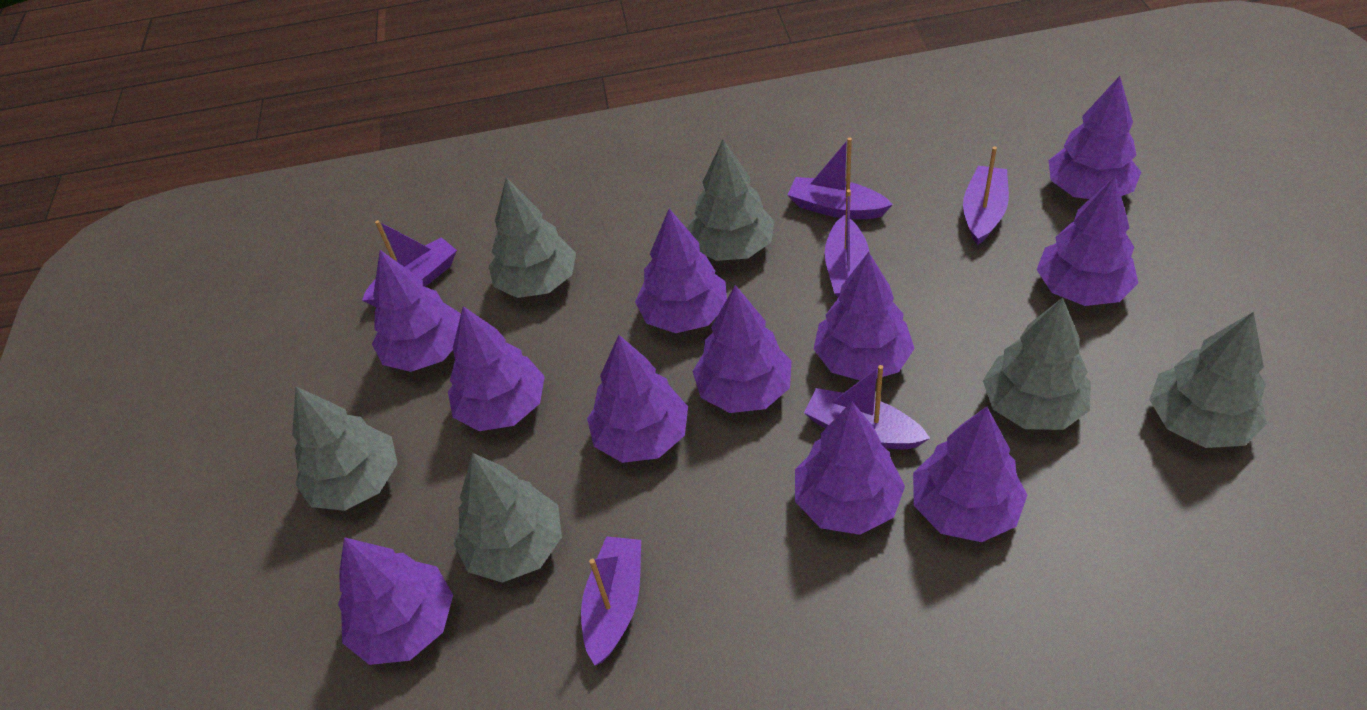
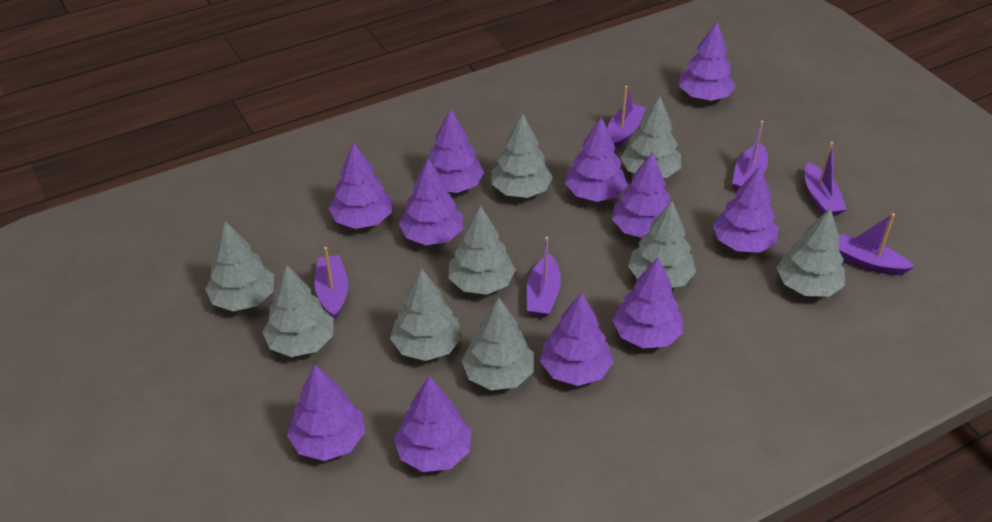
grey tree: [292,387,398,511] [454,453,562,583] [489,178,576,298] [686,140,774,261] [983,297,1091,430] [1149,312,1267,448] = 6 -> [205,221,274,311] [262,265,333,357] [390,269,462,361] [448,205,516,295] [461,297,534,390] [492,113,553,198] [621,96,681,178] [628,201,696,288] [776,208,845,297] = 9

